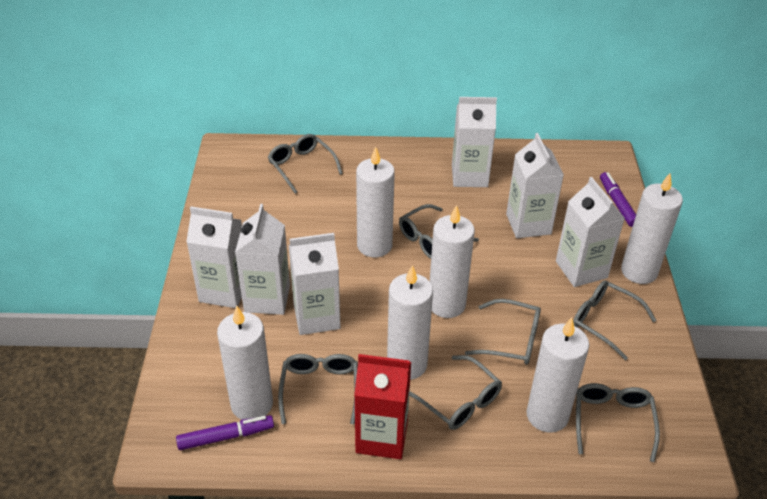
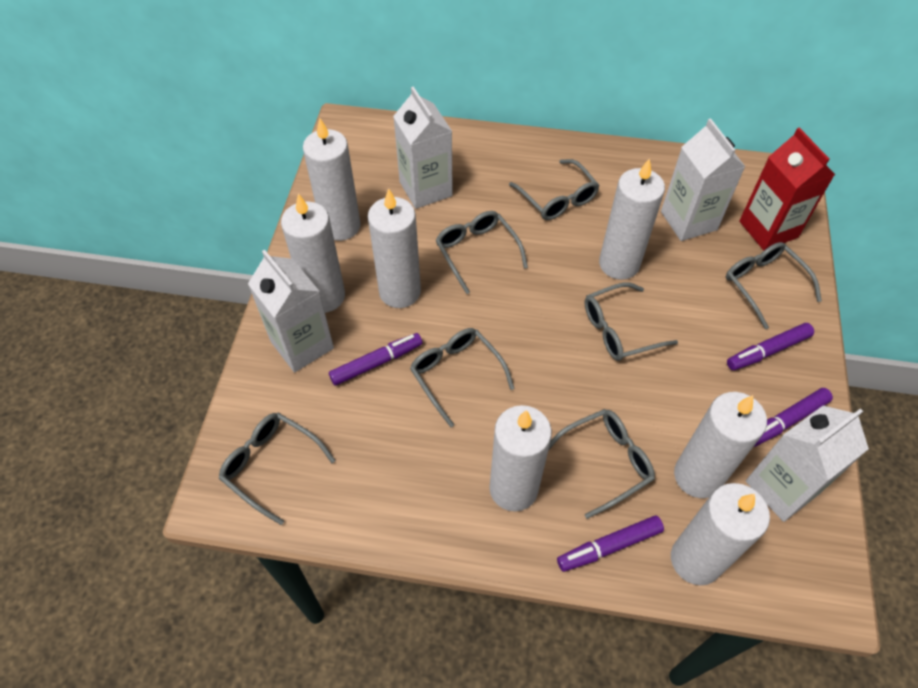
purple marker: [176,415,274,450] [600,172,636,227] = 2 -> [329,333,422,386] [557,515,664,572] [727,323,814,370] [754,388,833,447] = 4
white candle: [217,306,273,419] [356,147,395,257] [387,265,433,380] [430,205,475,318] [526,318,589,433] [621,173,683,284] = 6 -> [281,194,345,313] [303,118,361,241] [368,189,421,308] [489,405,552,511] [599,158,665,280] [671,483,770,586] [674,392,767,498] = 7
white carton: [186,207,242,308] [235,204,290,315] [289,233,340,335] [452,97,497,187] [506,133,564,238] [556,177,625,287] = 6 -> [248,250,334,372] [393,87,453,209] [661,118,745,241] [746,406,869,522] = 4

